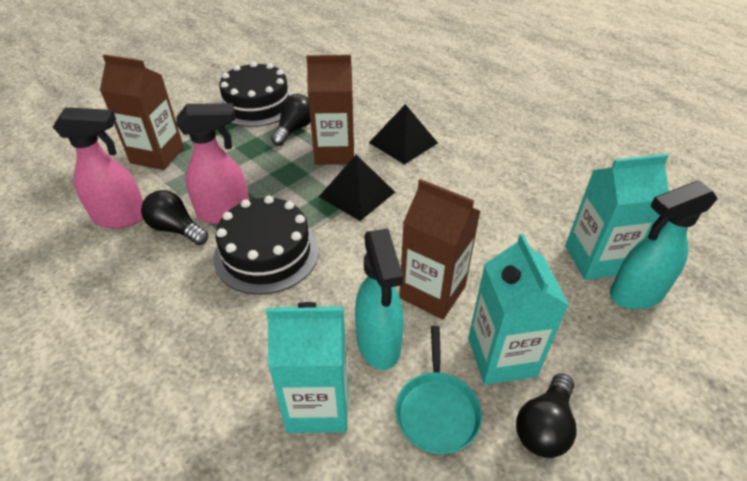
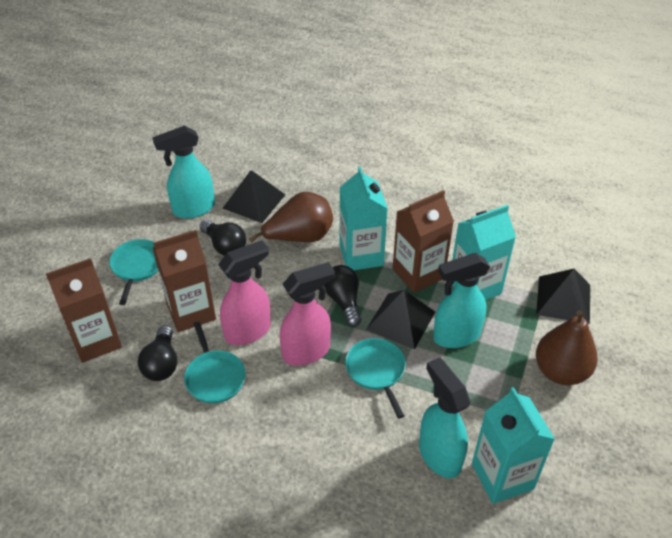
black cake: [214,196,319,295] [219,62,293,127] = 2 -> none = 0
black pyramid: [319,155,395,221] [369,104,438,165] = 2 -> [222,170,285,223] [366,290,435,349] [536,269,590,324] = 3
brown pear: none = 0 -> [249,192,333,243] [536,310,598,385] = 2
turquoise pan: [395,326,482,455] = 1 -> [109,239,158,305] [184,321,246,403] [345,338,406,419] = 3
turquoise spray bottle: [355,229,404,370] [610,180,718,309] = 2 -> [152,126,215,219] [419,357,470,478] [433,253,490,348] = 3

